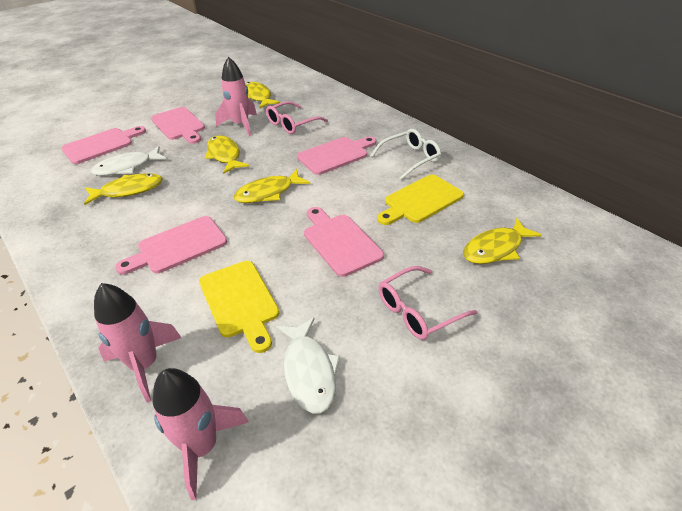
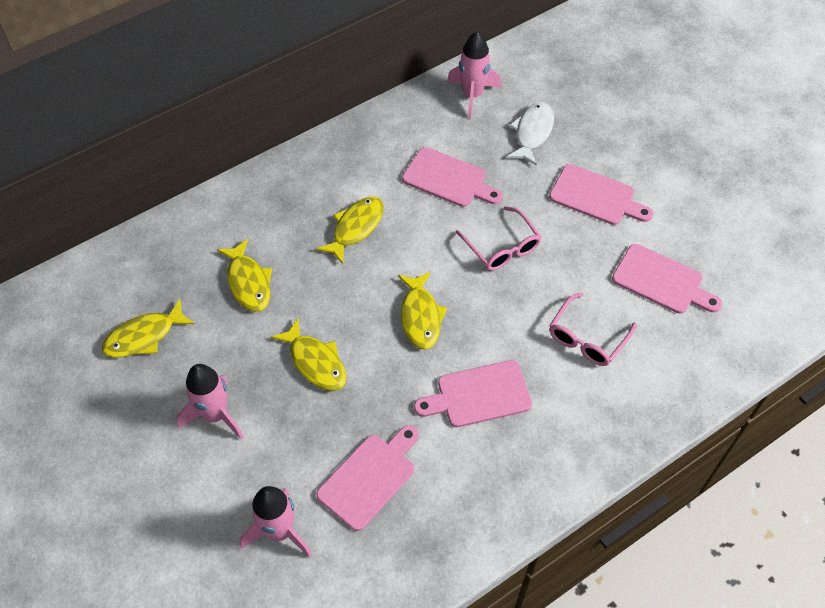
white fish: [91,146,166,176] [276,317,340,413] = 2 -> [507,102,554,165] = 1
white glasses: [370,129,441,180] = 1 -> none = 0
yellow cutting board: [199,261,279,353] [377,175,464,225] = 2 -> none = 0

